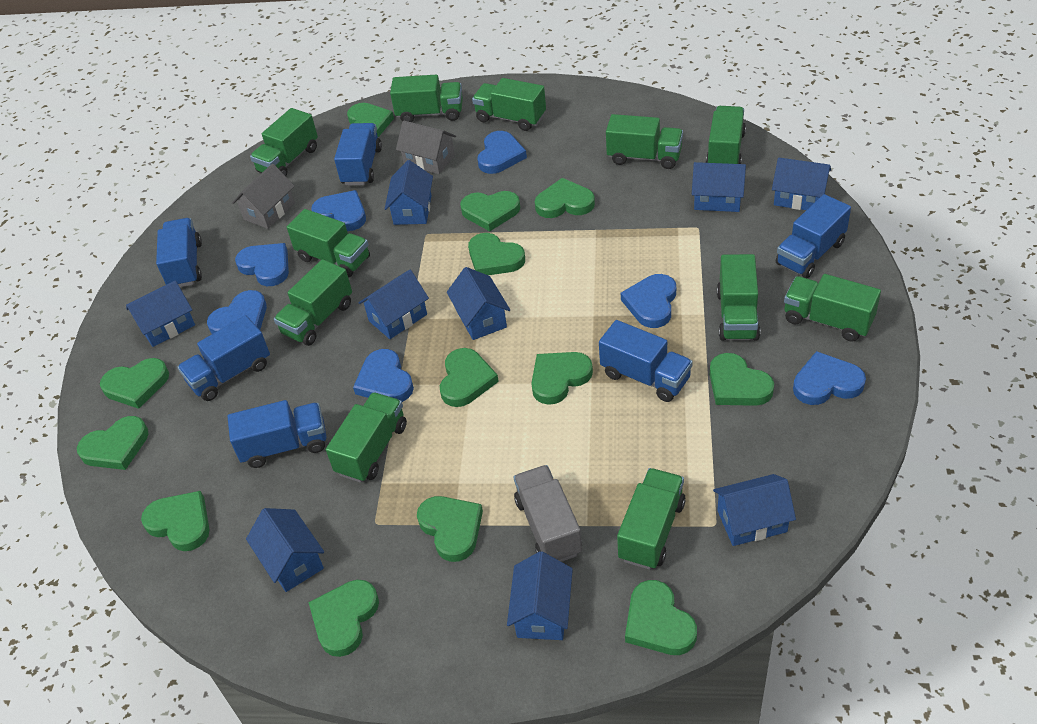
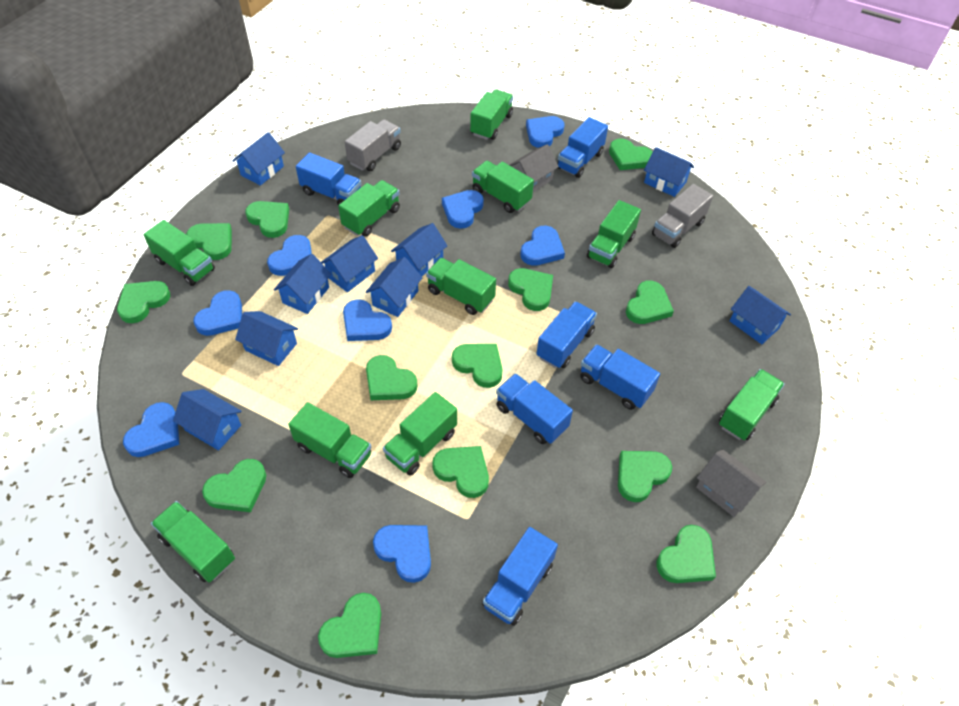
blue heart: [207,290,267,334] [235,243,289,286] [311,190,366,231] [353,349,414,402] [478,131,527,174] [621,274,676,328] [793,351,866,405] = 7 -> [123,402,179,457] [193,290,242,336] [267,235,312,276] [343,299,392,341] [373,525,431,583] [442,190,484,229] [520,226,565,266] [526,116,564,148] = 8
green truck: [250,108,318,176] [274,259,352,346] [287,209,370,278] [326,392,407,483] [390,75,463,122] [472,78,546,131] [606,114,683,169] [617,468,686,570] [706,106,746,164] [717,254,760,341] [784,274,881,342] = 11 -> [143,220,215,286] [151,501,235,583] [288,402,371,478] [338,180,400,237] [383,392,457,475] [426,258,496,315] [470,89,513,140] [472,161,534,213] [587,200,641,268] [719,369,785,440] = 10
grey truck: [514,465,582,562] = 1 -> [345,119,401,171] [652,184,713,248] = 2

